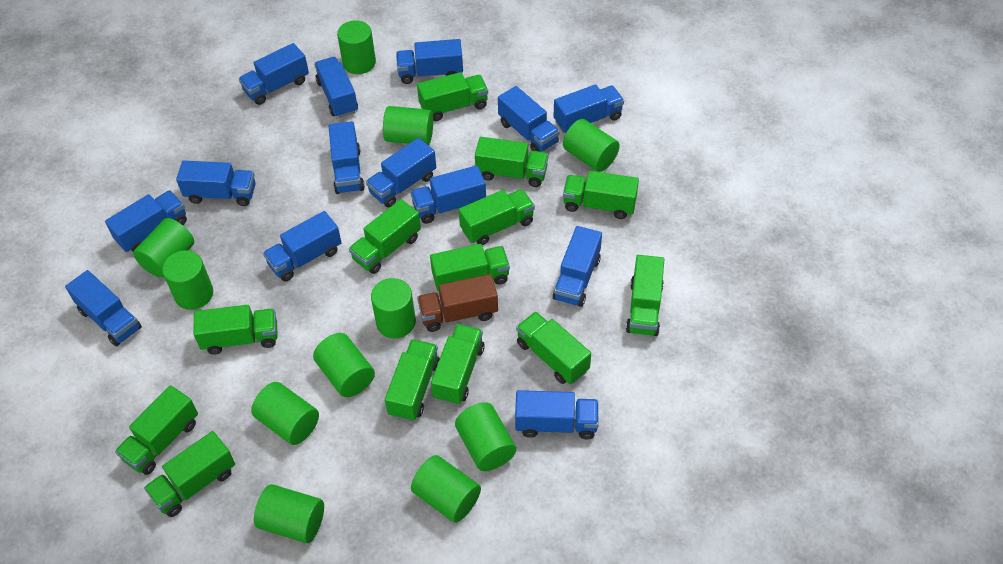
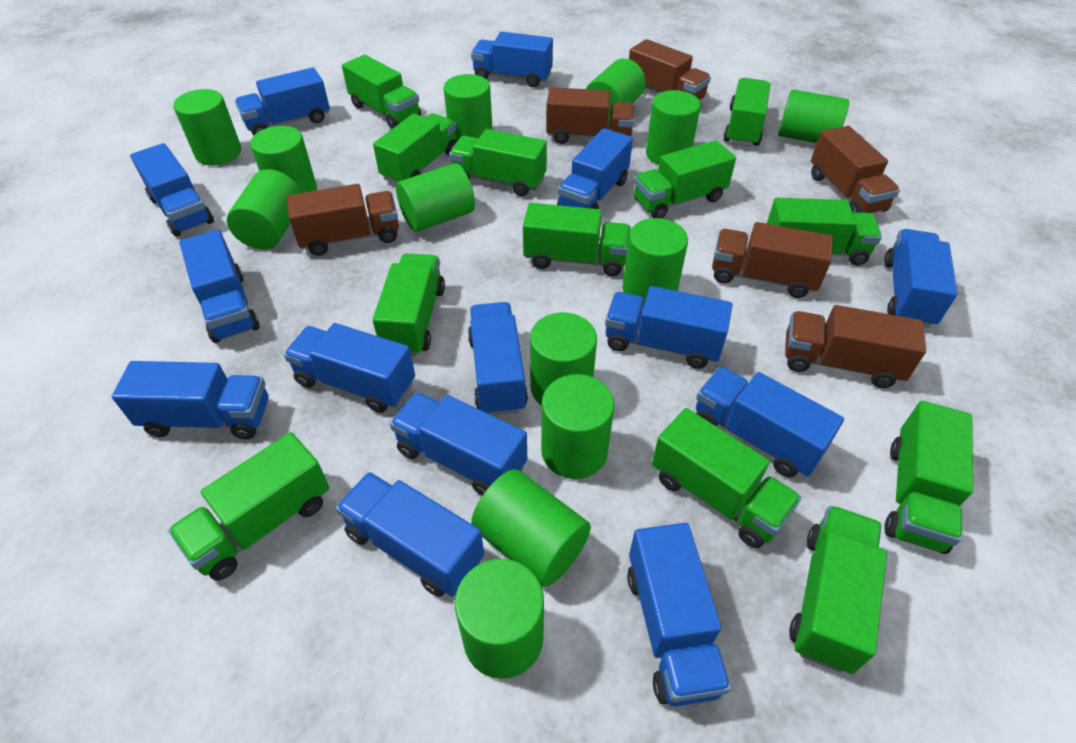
brown truck: [417,274,498,332] = 1 -> [287,184,399,256] [546,87,635,144] [629,39,711,100] [712,222,833,298] [785,305,926,388] [811,126,900,213] = 6
green cylinder: [133,218,194,278] [162,250,213,310] [251,382,319,445] [254,484,324,543] [313,333,375,397] [337,20,376,74] [371,278,416,339] [383,106,433,145] [411,455,481,523] [455,402,516,471] [563,119,620,172] = 11 -> [173,89,241,166] [227,169,301,250] [250,126,317,193] [396,163,475,232] [444,74,493,141] [455,559,544,679] [471,469,591,587] [530,313,597,406] [541,374,615,479] [586,59,646,122] [622,218,688,307] [646,90,701,165] [778,90,849,143] = 13
green truck: [115,385,198,475] [144,431,235,517] [193,305,278,355] [349,199,421,274] [385,339,440,421] [417,72,488,121] [430,244,510,292] [431,324,485,405] [459,189,535,245] [475,137,548,187] [516,312,591,384] [563,171,639,219] [626,255,664,336] = 13 -> [168,432,330,581] [342,55,421,129] [373,113,457,184] [373,253,445,356] [449,129,547,196] [523,203,631,276] [634,140,736,219] [652,408,802,548] [724,78,770,147] [767,198,882,266] [789,505,887,674] [885,401,973,554] = 12

